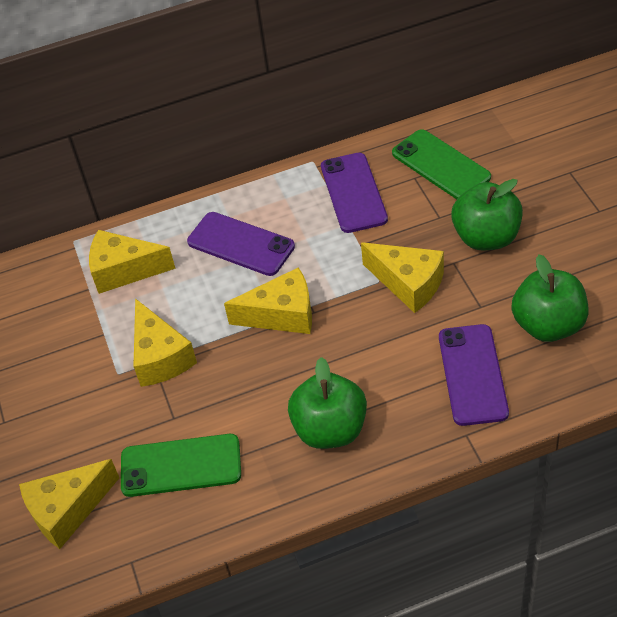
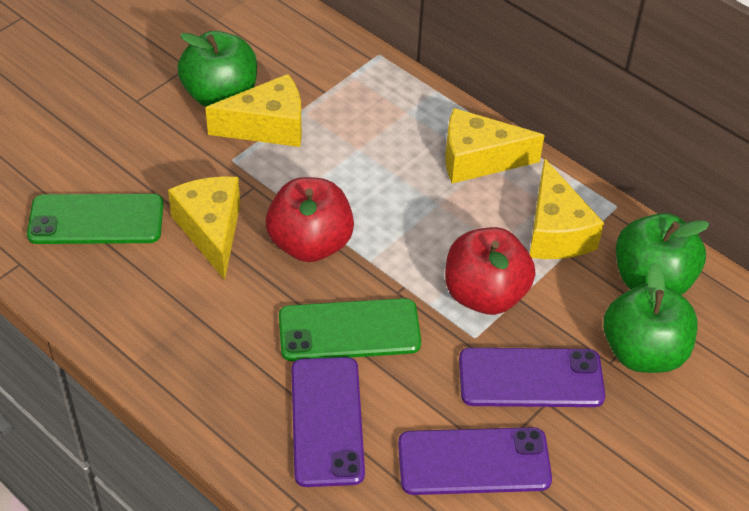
red apple: none = 0 -> [266,177,354,262] [445,227,536,315] = 2
yellow cheese: [19,459,119,549] [89,230,176,294] [133,298,197,387] [224,267,312,334] [361,242,444,313] = 5 -> [168,176,240,280] [205,74,302,147] [445,108,545,183] [530,158,604,259] = 4

